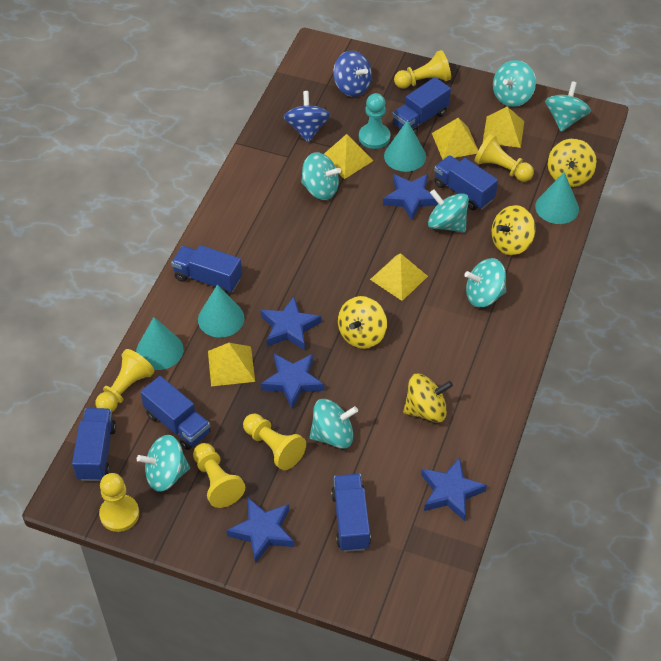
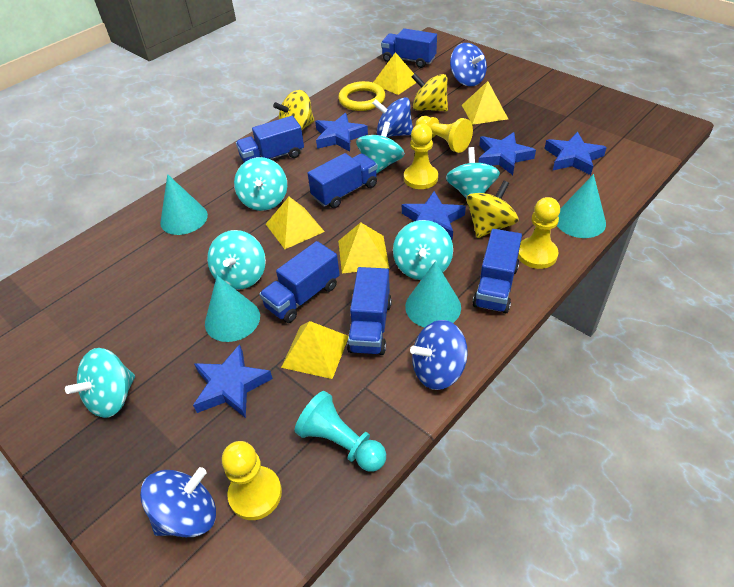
blue spinning top: [284,91,330,143] [333,51,372,97] = 2 -> [140,467,216,537] [372,97,413,137] [410,320,468,390] [450,43,487,86] = 4
turquoise spinning top: [137,435,190,492] [301,152,341,200] [310,399,358,449] [428,189,469,233] [465,258,506,307] [493,60,536,107] [545,81,591,132] = 7 -> [65,348,135,418] [207,230,266,290] [234,157,287,211] [356,121,405,174] [393,220,453,280] [446,147,500,199] = 6
yellow pawn: [95,349,155,412] [99,473,139,532] [193,443,245,508] [243,414,306,470] [394,50,451,89] [475,134,534,182] = 6 -> [222,441,282,520] [404,124,438,189] [415,116,473,153] [518,197,560,269] = 4
yellow ring: none = 0 -> [338,81,385,111] = 1
yellow spinning top: [338,296,387,349] [403,374,453,423] [492,205,535,255] [548,139,597,187] = 4 -> [273,90,314,130] [411,73,448,111] [466,181,518,238] = 3

